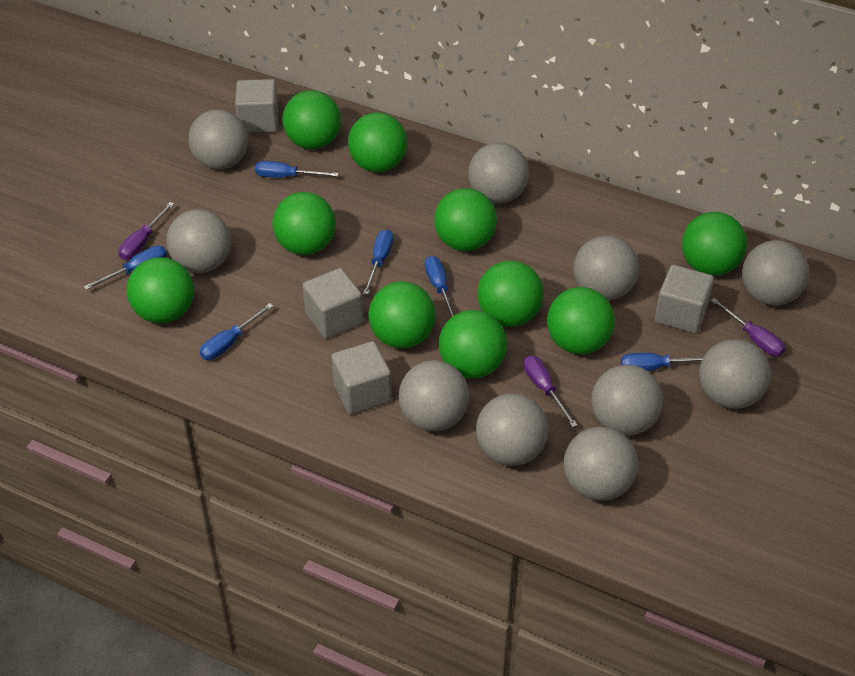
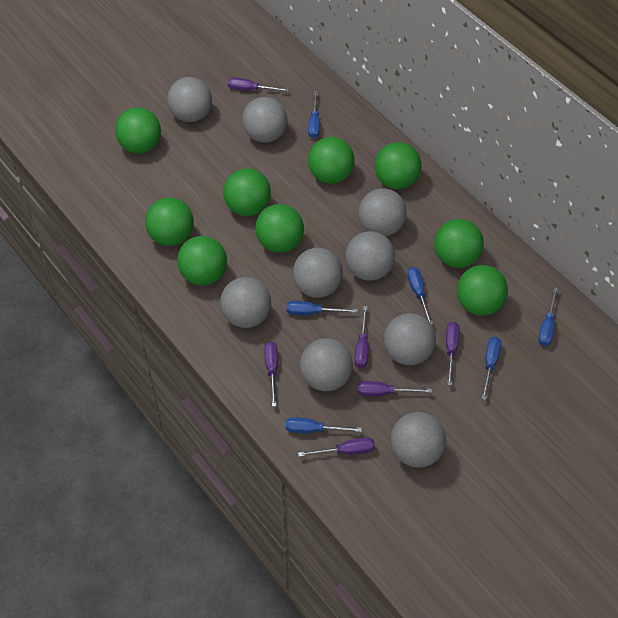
green ball: [127,257,194,323] [272,192,336,255] [282,90,341,149] [348,112,407,172] [368,281,436,349] [434,188,497,251] [439,310,507,378] [477,261,544,327] [547,287,615,354] [682,212,747,276] = 10 -> [115,107,161,154] [145,198,194,246] [177,236,227,286] [223,168,271,216] [255,204,304,253] [308,137,355,184] [375,142,421,189] [434,219,484,268] [457,265,508,316] = 9
grey ball: [166,209,231,273] [188,110,248,169] [398,360,469,431] [468,142,529,204] [476,393,548,466] [564,427,638,501] [573,236,639,300] [591,365,663,436] [699,339,771,409] [742,240,809,306] = 10 -> [167,77,212,122] [220,277,271,328] [242,97,287,143] [293,248,343,298] [300,338,353,391] [345,231,395,281] [359,188,407,236] [384,313,436,365] [391,412,446,468] = 9
grey cube: [235,79,278,133] [303,268,363,339] [331,341,392,414] [655,265,714,334] = 4 -> none = 0
purple screwdriver: [118,202,174,260] [523,355,578,427] [710,298,786,356] = 3 -> [228,78,289,92] [264,341,278,407] [298,437,375,457] [354,306,369,368] [357,381,432,396] [446,322,460,386] = 6

